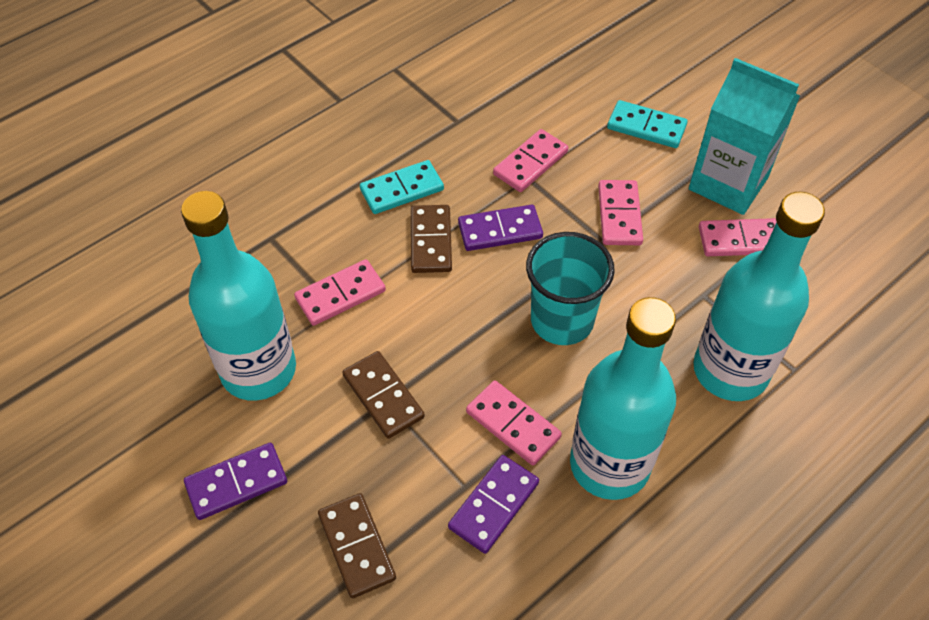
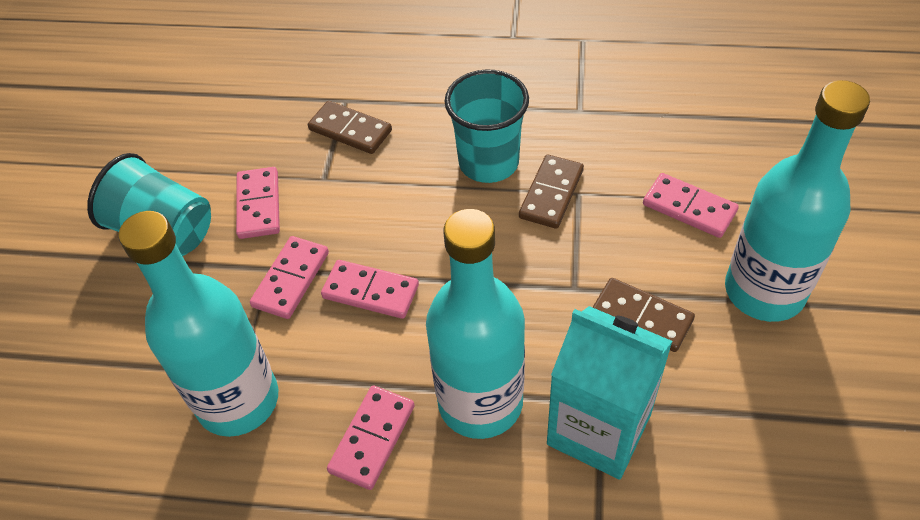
purple domino: [184,443,287,520] [448,455,539,554] [458,204,543,251] = 3 -> none = 0
turquoise cup: [526,232,615,345] = 1 -> [87,153,211,256] [445,70,529,183] = 2
turquoise domino: [360,160,444,214] [607,100,688,148] = 2 -> none = 0

